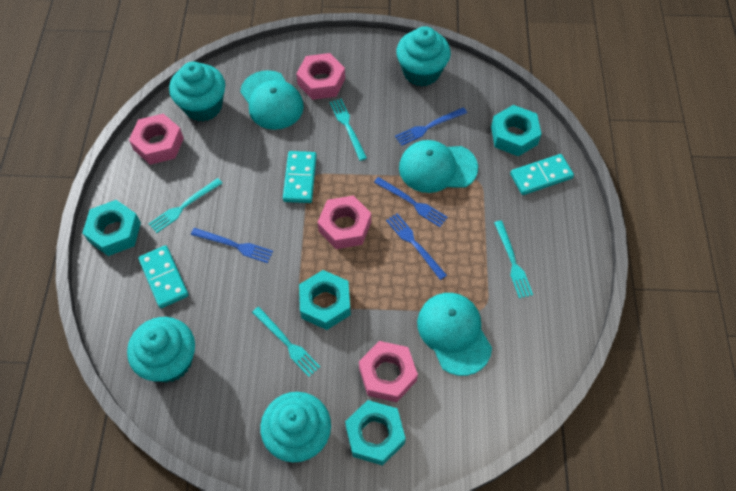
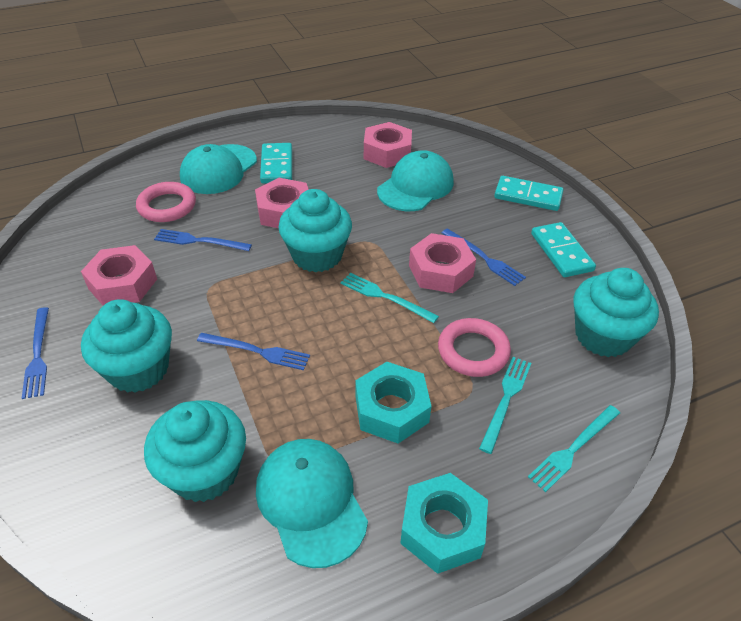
pink ring: none = 0 -> [136,182,196,222] [438,318,511,377] = 2
turquoise fork: [149,178,222,233] [252,307,320,377] [330,99,367,161] [494,220,533,298] = 4 -> [341,273,439,323] [479,357,531,454] [528,405,620,492] = 3
turquoise nut: [82,200,141,256] [299,270,351,330] [345,400,406,466] [491,105,541,156] = 4 -> [355,362,431,443] [400,473,488,574] = 2

